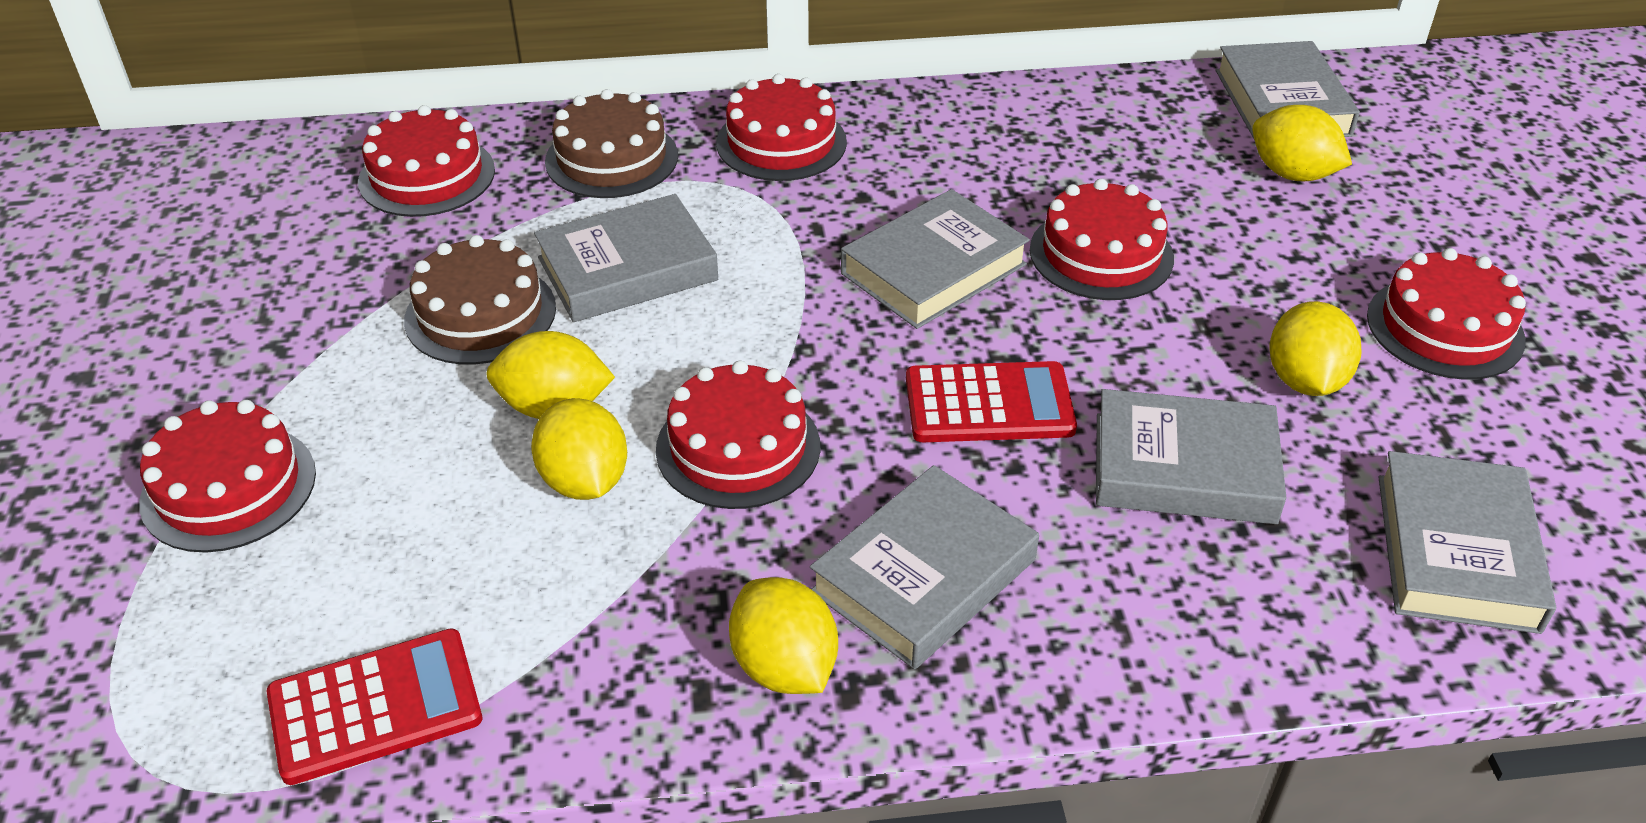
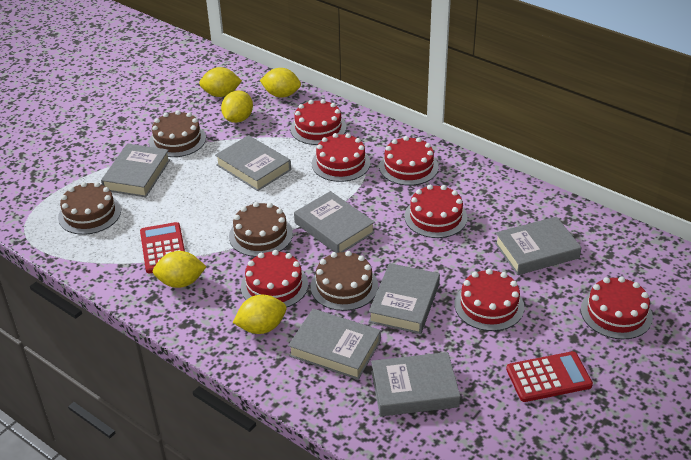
brown cake: [404,235,556,365] [545,89,678,198] = 2 -> [58,182,121,235] [149,110,206,157] [229,202,293,257] [311,251,378,311] = 4
grey book: [534,194,718,322] [810,465,1039,669] [841,189,1030,329] [1096,389,1287,524] [1216,41,1360,139] [1379,451,1556,634] = 6 -> [101,144,170,197] [215,135,291,191] [288,309,381,380] [294,191,375,253] [369,263,440,334] [371,352,460,416] [495,216,582,275] = 7
red cake: [139,400,316,553] [358,105,495,217] [656,360,820,509] [716,74,847,181] [1030,179,1174,300] [1367,248,1526,380] = 6 -> [241,250,308,308] [290,99,346,145] [312,133,370,182] [379,136,438,185] [404,185,467,238] [454,269,524,331] [581,277,653,339] = 7

